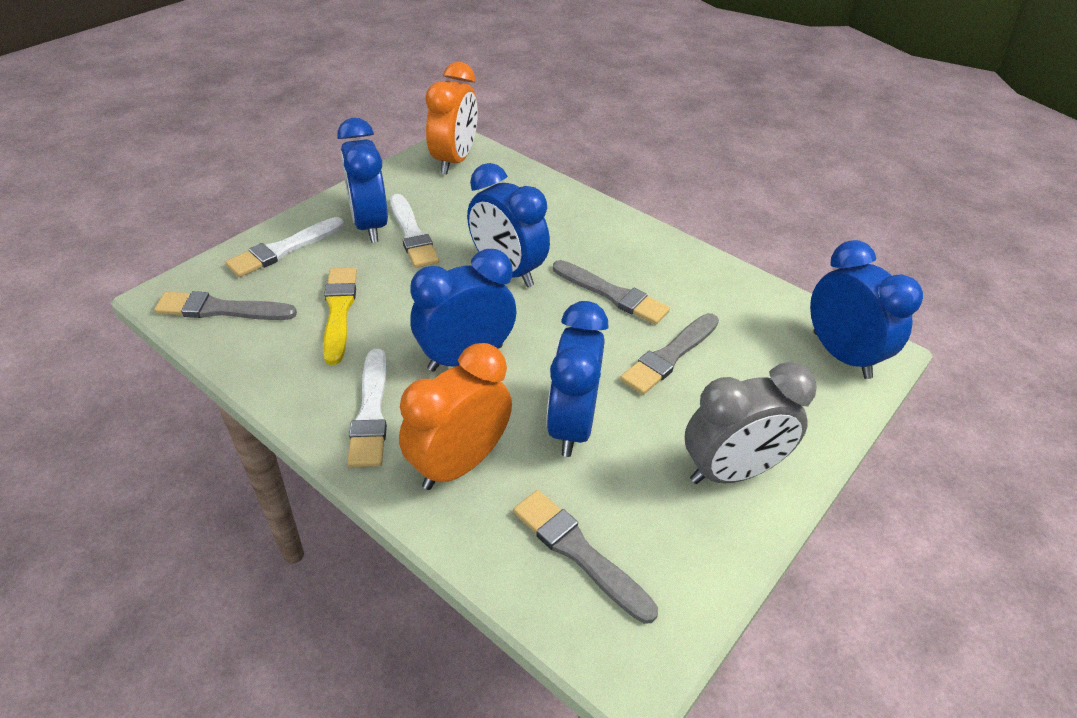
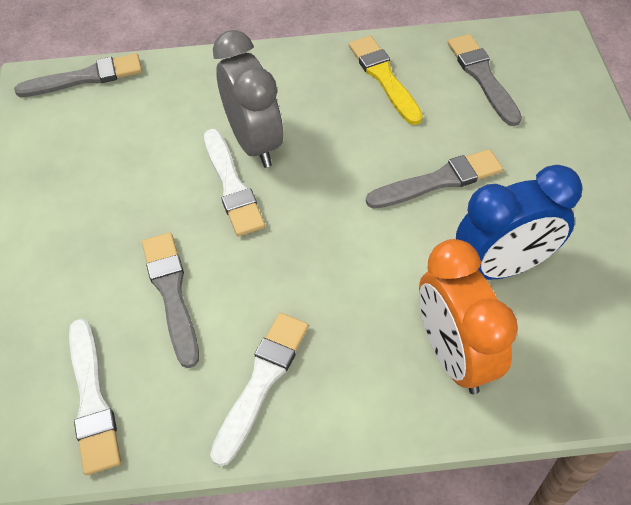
blue clock: [337,118,388,243] [410,249,517,372] [467,163,550,287] [546,301,609,457] [810,240,923,379] = 5 -> [456,165,583,280] = 1
orange clock: [399,343,512,490] [426,62,478,174] = 2 -> [419,239,518,394] = 1

